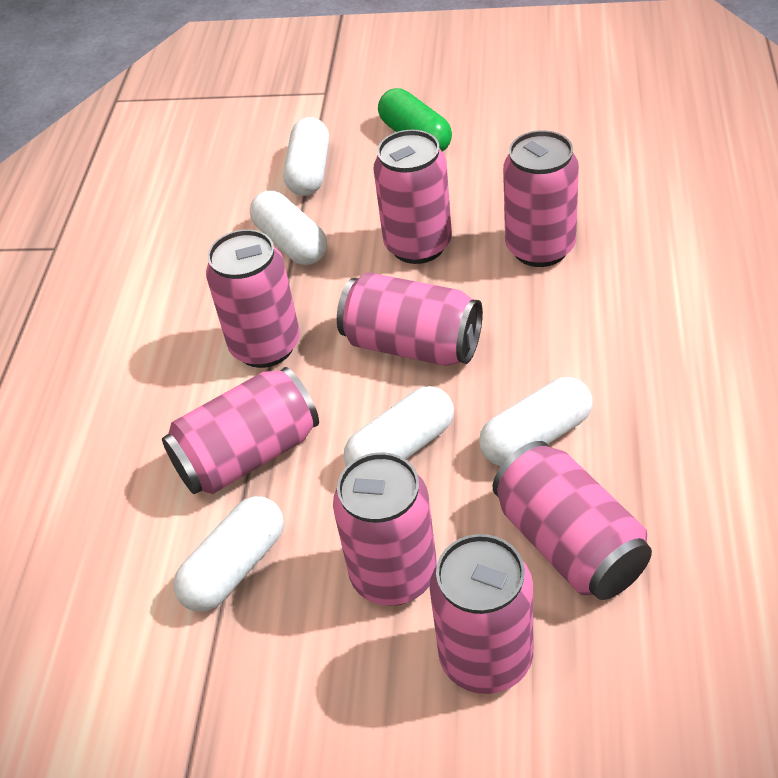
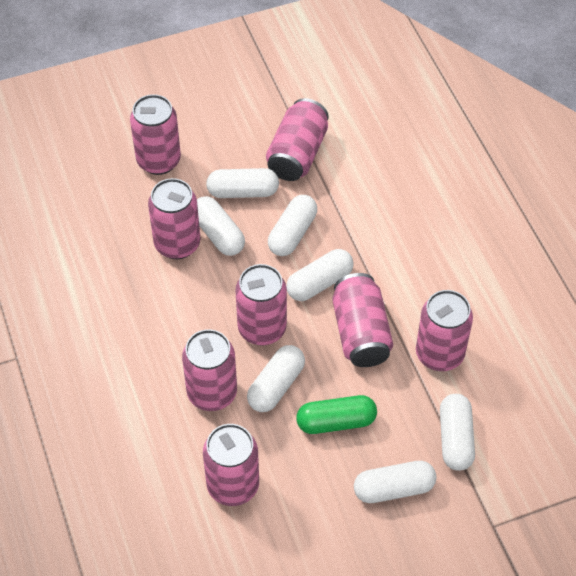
white capsule: [173,496,284,612] [250,191,327,265] [283,117,329,196] [344,386,454,467] [479,377,593,466] = 5 -> [197,196,245,256] [206,168,279,198] [247,345,305,412] [268,195,317,256] [286,249,354,301] [354,461,437,503] [440,394,475,471] = 7

